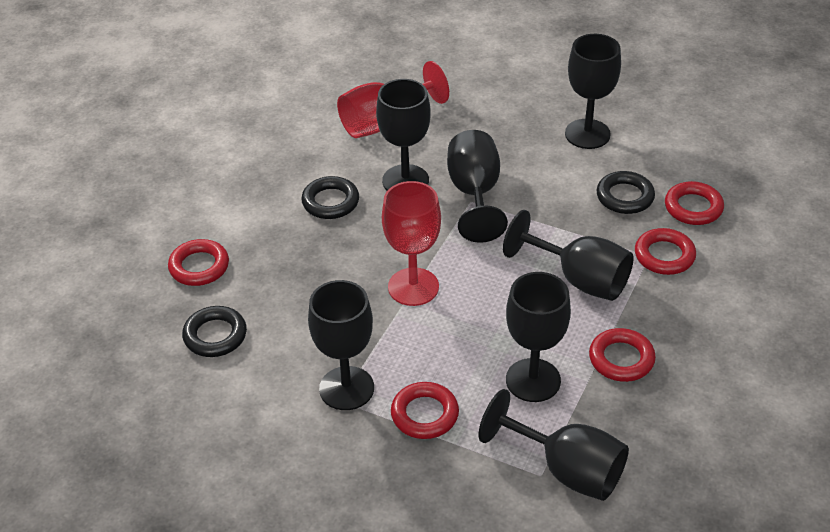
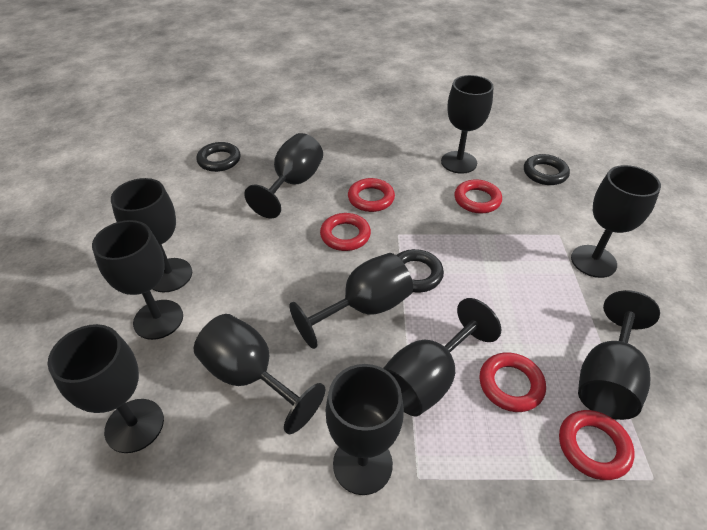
black goblet: [308,280,374,410] [376,79,431,191] [447,130,508,243] [479,389,629,501] [503,210,634,301] [506,272,571,402] [565,34,621,149] = 7 -> [48,324,164,453] [92,220,183,340] [111,178,192,293] [194,314,325,434] [244,133,323,219] [289,253,413,349] [326,364,404,495] [383,298,501,416] [441,75,494,174] [571,165,661,278] [578,290,660,420] = 11
red goblet: [337,61,449,138] [382,181,441,306] = 2 -> none = 0

